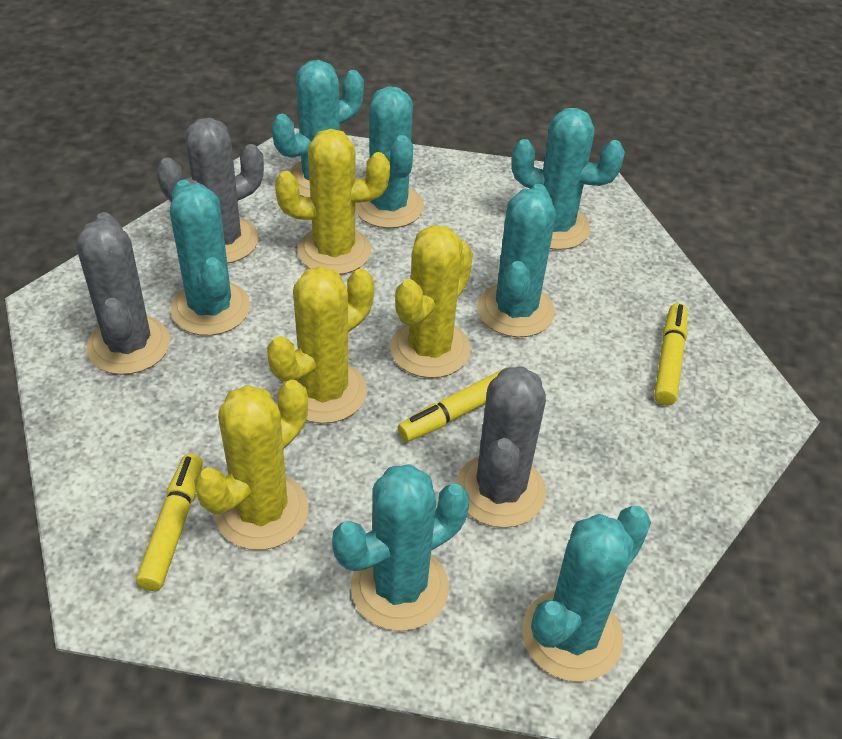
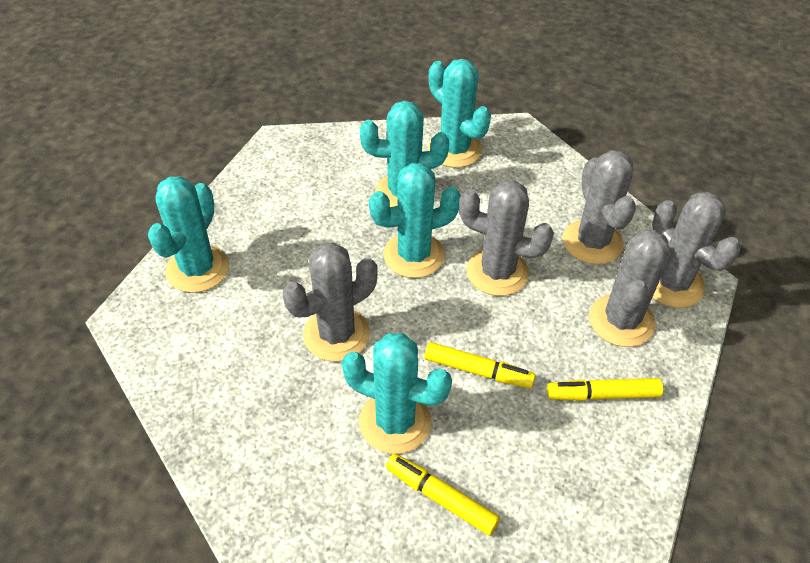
grey cactus: [76,212,170,375] [156,118,264,263] [456,366,546,528] = 3 -> [283,242,378,362] [459,180,554,296] [563,150,636,264] [589,230,671,347] [652,192,741,308] = 5
turquoise cactus: [170,180,250,336] [272,60,364,197] [332,464,469,631] [355,86,424,228] [478,184,556,337] [511,108,625,250] [522,506,651,682] = 7 -> [148,176,229,293] [342,333,452,454] [360,101,449,207] [369,163,461,278] [428,59,491,168] = 5
yellow cactus: [194,380,309,550] [267,266,374,424] [275,129,390,275] [390,225,473,378] = 4 -> none = 0

